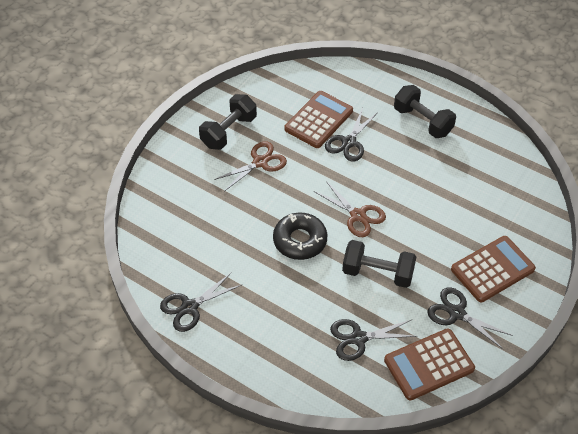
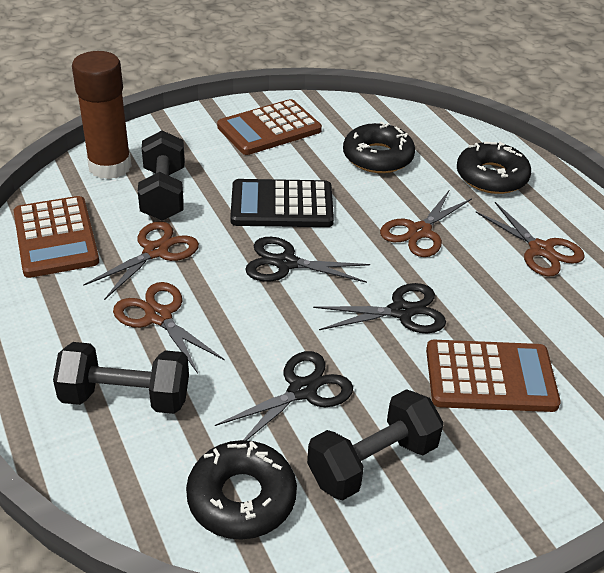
black calculator: none = 0 -> [230,179,334,227] = 1
black donut: [273,212,328,260] = 1 -> [186,440,297,540] [343,121,415,173] [457,142,531,194] = 3
black scissors: [160,272,241,332] [325,108,378,161] [330,319,418,361] [427,287,513,349] = 4 -> [215,351,353,441] [245,237,370,283] [313,283,446,333] = 3
brown glue stick: none = 0 -> [72,51,132,179] = 1
brown scissors: [214,142,287,191] [314,181,386,237] = 2 -> [83,221,199,300] [113,282,225,374] [380,189,472,257] [475,202,585,277] = 4

